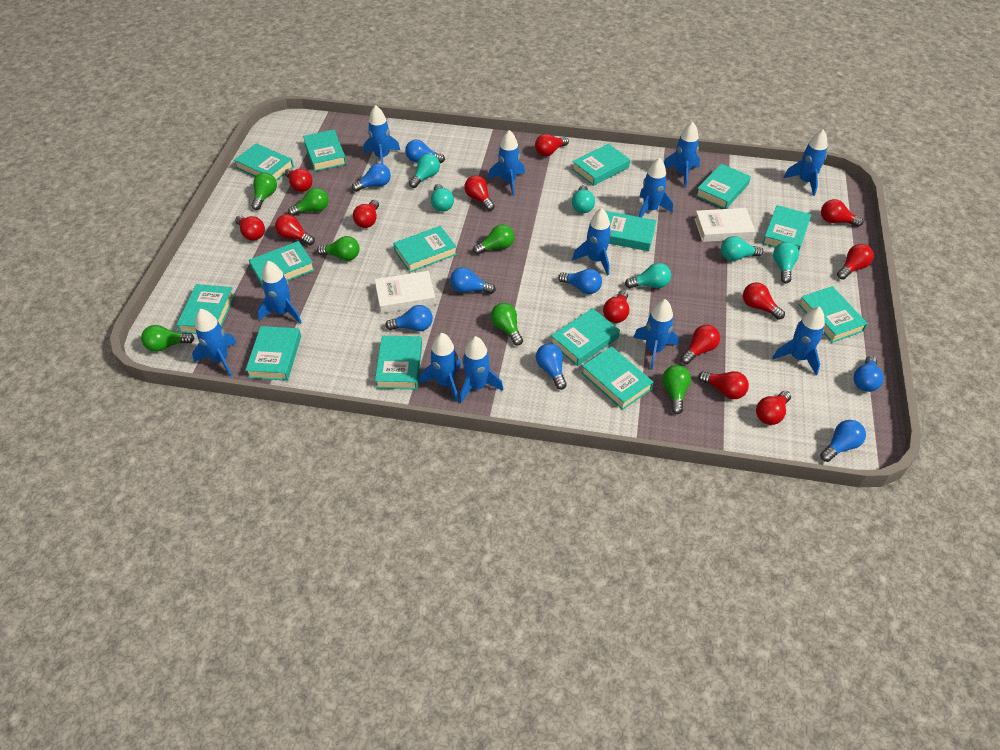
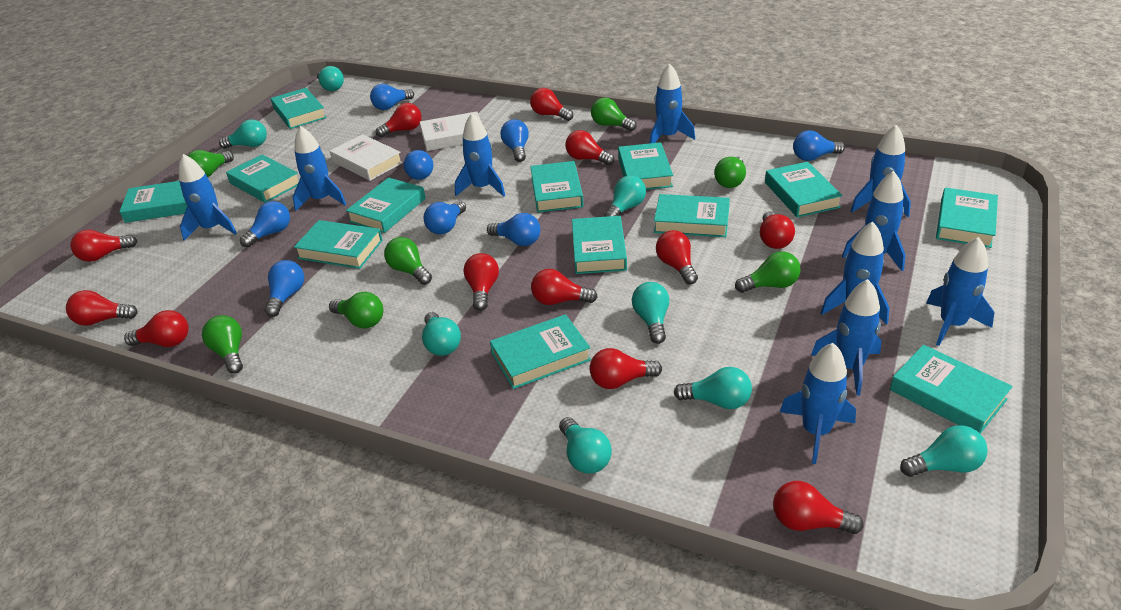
blue rocket: [192,309,237,377] [258,261,302,324] [363,105,400,164] [419,333,461,402] [459,336,503,404] [488,130,525,196] [572,208,611,275] [633,299,679,370] [639,157,673,217] [664,122,700,188] [773,307,825,375] [784,129,828,196] = 12 -> [179,154,237,241] [293,126,346,211] [455,113,505,197] [650,63,695,143] [780,343,856,464] [811,279,882,395] [821,222,889,325] [842,171,905,271] [851,125,911,217] [926,237,994,346] = 10
red light bulb: [235,215,265,241] [275,214,315,245] [284,168,312,192] [353,200,379,228] [464,175,495,211] [535,134,569,156] [603,290,629,323] [681,325,720,364] [698,371,749,399] [743,282,785,320] [756,391,791,425] [821,199,863,227] [837,244,874,280] = 13 -> [66,290,138,326] [71,229,137,262] [124,310,188,347] [376,103,421,137] [464,253,499,311] [530,88,573,121] [531,269,598,305] [565,130,614,165] [589,348,662,389] [656,230,698,284] [760,211,795,249] [773,481,864,534] = 12
turquoise book: [177,284,235,334] [234,143,294,181] [245,326,301,381] [249,241,315,287] [303,130,347,171] [375,336,422,389] [393,226,457,273] [551,308,620,366] [572,144,630,186] [581,346,653,410] [606,211,656,251] [696,164,751,209] [762,205,811,250] [798,286,868,343] = 14 -> [119,181,187,223] [226,154,298,203] [271,88,327,129] [294,220,383,269] [346,178,426,233] [490,314,591,389] [530,161,584,213] [572,216,627,274] [618,142,673,190] [654,194,730,237] [765,162,843,218] [890,345,1013,434] [936,187,998,248] = 13
turquoise light bulb: [409,154,440,188] [431,184,454,212] [572,185,595,213] [625,263,671,288] [721,236,764,261] [773,242,799,283] = 6 -> [219,119,267,149] [317,66,344,91] [422,312,461,356] [559,417,612,474] [604,175,646,217] [632,282,669,344] [674,367,752,409] [900,425,988,477] = 8

